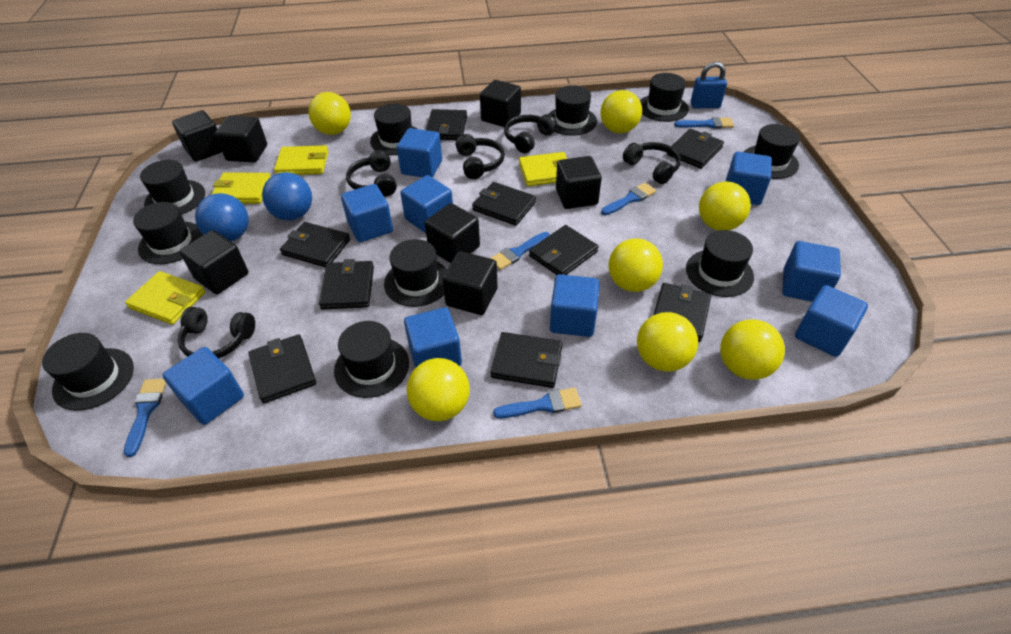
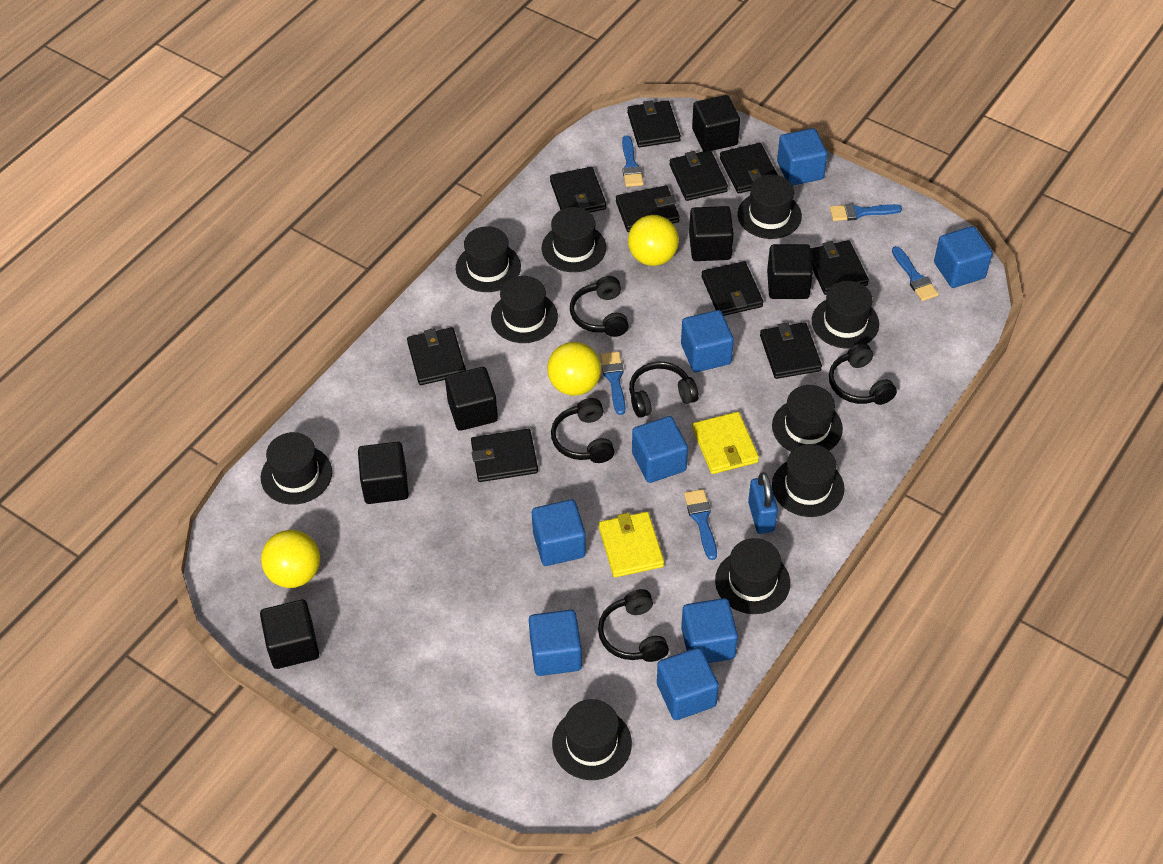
black cube: [172,110,222,162] [180,230,248,294] [215,115,267,163] [425,203,480,263] [442,251,498,315] [480,80,521,127] [556,156,602,209] = 7 -> [260,600,319,669] [358,442,409,504] [445,367,498,431] [689,206,734,261] [692,95,740,151] [767,244,813,299] = 6
black wallet: [248,334,316,404] [280,222,350,267] [319,259,374,310] [426,109,467,140] [472,182,536,226] [490,332,562,388] [529,225,598,275] [654,283,711,342] [667,129,724,169] = 9 -> [407,327,466,385] [471,429,538,482] [550,167,606,212] [616,186,680,232] [627,100,681,147] [669,150,728,201] [701,261,763,316] [720,143,778,193] [760,322,822,379] [811,240,869,295] = 10
blue ball: [195,193,249,242] [262,172,312,220] = 2 -> none = 0
blue cube: [163,347,244,425] [341,184,393,242] [397,128,442,178] [400,175,453,233] [404,307,462,368] [550,274,600,337] [726,152,772,205] [782,241,841,302] [795,285,868,357] = 9 -> [529,610,582,676] [532,499,586,566] [632,416,688,483] [657,647,719,720] [681,310,734,372] [681,598,738,663] [777,128,827,185] [934,226,992,288] = 8
yellow ball: [308,92,351,135] [406,358,470,421] [600,90,642,133] [608,238,663,292] [637,312,698,372] [699,182,751,231] [720,319,785,380] = 7 -> [261,530,320,588] [547,342,601,396] [628,215,679,266] = 3
yellow wallet: [125,271,206,325] [211,172,270,204] [274,145,328,175] [519,152,567,186] = 4 -> [599,512,664,577] [692,412,759,474] = 2

